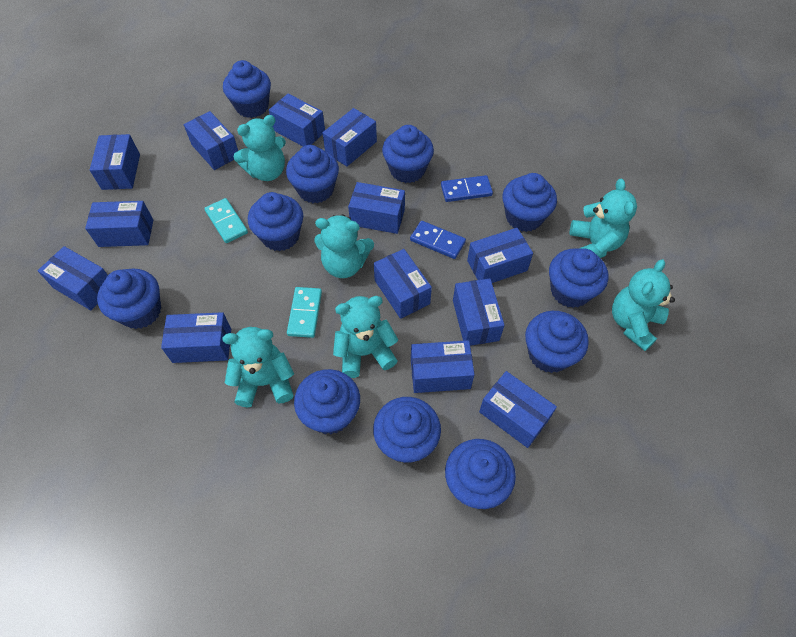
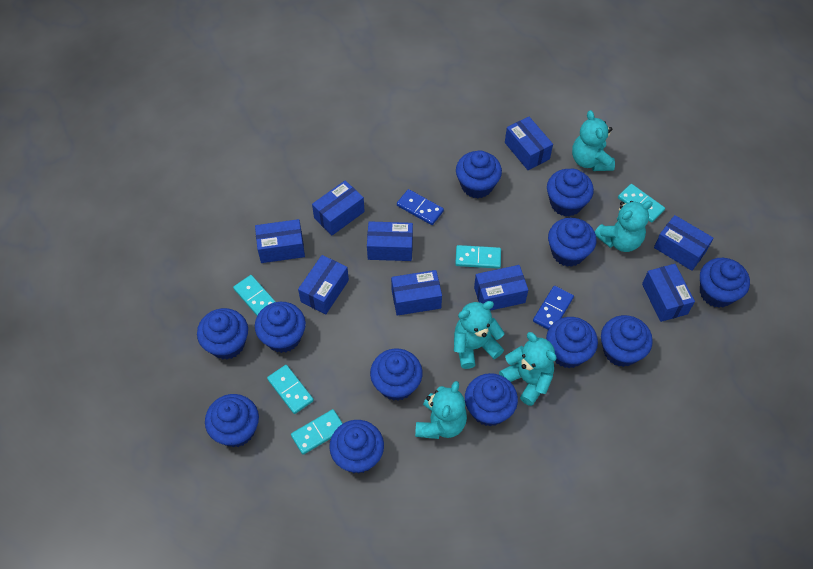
blue box: [38,246,108,310] [85,201,153,247] [90,134,140,190] [161,312,231,363] [184,111,238,170] [269,94,325,146] [323,108,377,166] [348,182,405,234] [374,249,432,319] [411,340,475,393] [453,278,504,346] [467,228,533,283] [479,371,557,448] = 13 -> [255,219,305,263] [298,255,349,314] [312,180,365,235] [367,221,413,261] [391,270,442,316] [474,265,528,311] [505,117,553,170] [642,264,695,322] [654,215,713,271] = 9
blue cupcake: [97,269,161,329] [223,60,271,118] [248,192,303,251] [286,145,339,203] [294,369,360,434] [373,397,441,463] [382,125,434,183] [445,439,516,509] [502,173,557,232] [525,311,589,373] [549,248,608,308] = 11 -> [197,308,248,360] [205,394,259,447] [255,302,306,353] [329,420,384,474] [370,349,423,401] [456,150,502,199] [465,373,518,427] [546,317,598,368] [547,169,594,217] [548,218,596,267] [601,315,653,367] [700,258,750,308] = 12
turquoise domino: [204,198,248,243] [287,287,322,338] = 2 -> [233,275,276,315] [267,365,314,414] [291,409,343,455] [455,245,501,269] [618,184,665,223] = 5
turquoise teddy bear: [222,327,294,407] [234,115,286,181] [314,214,374,278] [333,296,398,378] [570,179,637,258] [612,259,675,351] = 6 -> [415,381,467,439] [454,301,505,369] [499,332,557,406] [572,110,615,171] [595,201,653,252] = 5

